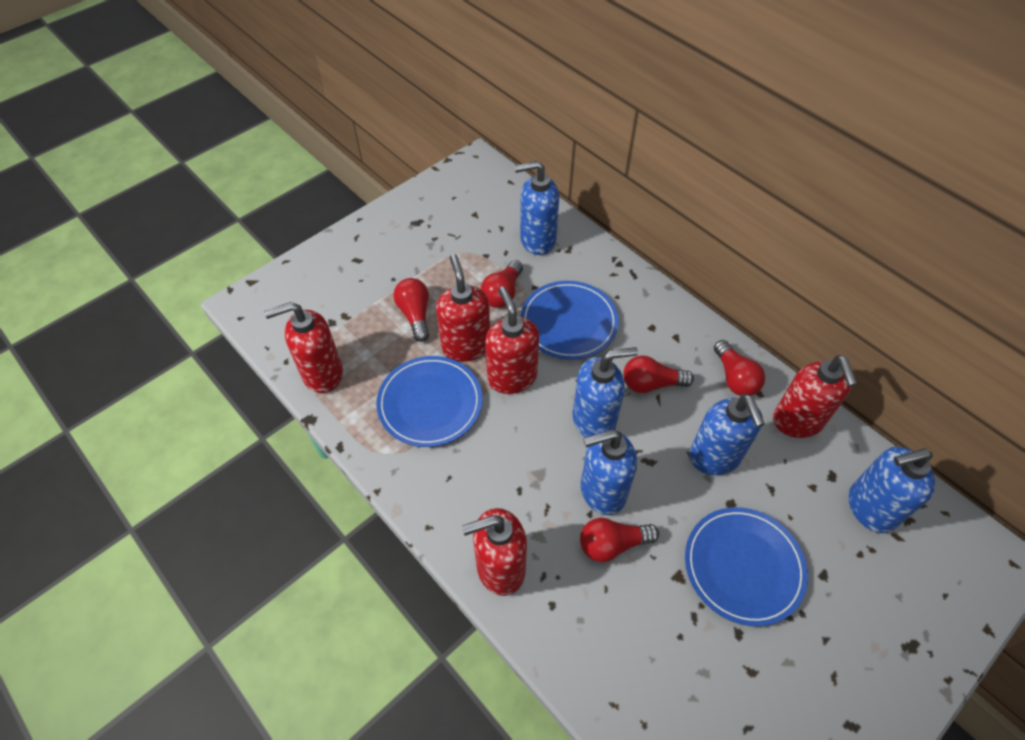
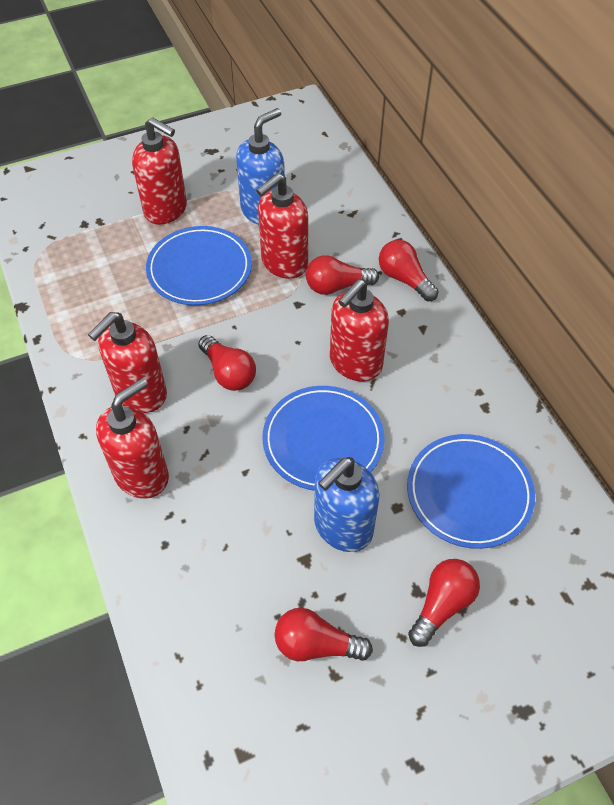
blue soap dispenser: [514,161,559,255] [573,347,638,438] [581,429,637,515] [689,394,765,475] [849,447,935,533] = 5 -> [236,108,285,225] [314,457,379,552] = 2

